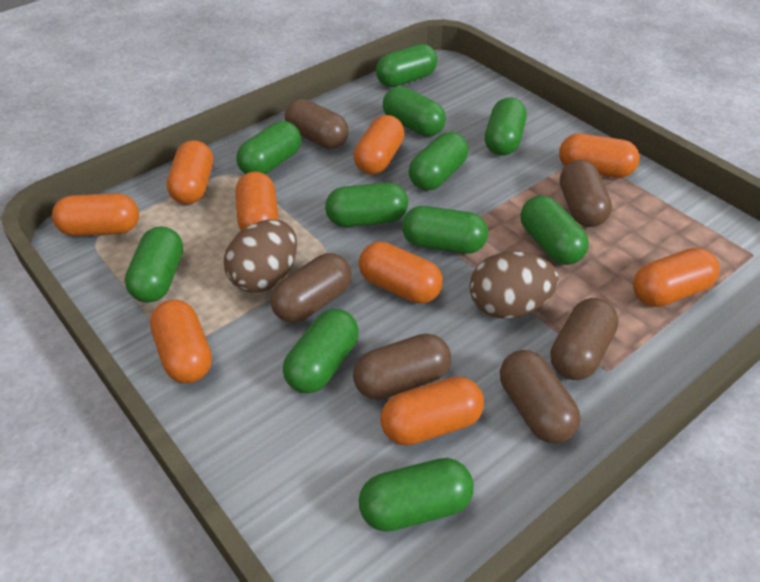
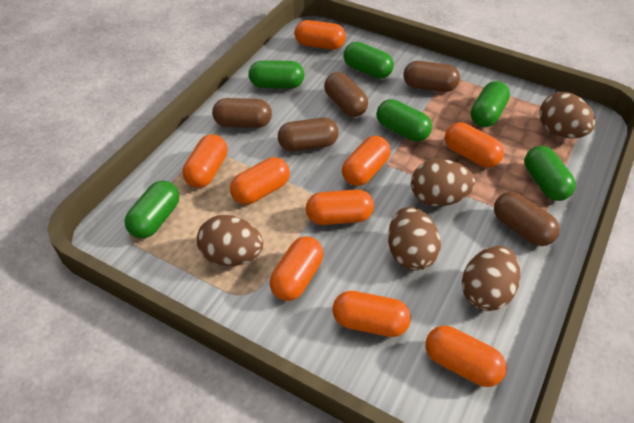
brown capsule: [270,253,352,323] [285,99,349,149] [353,334,451,400] [500,350,580,444] [550,298,619,380] [560,160,612,227] = 6 -> [212,98,272,128] [278,117,339,151] [324,72,368,117] [404,61,460,92] [494,192,560,246] = 5
brown egg: [224,219,297,293] [469,252,559,319] = 2 -> [197,215,263,266] [388,207,441,270] [411,159,475,206] [462,246,520,311] [539,92,595,138] = 5
green capsule: [125,226,183,302] [236,121,301,174] [283,309,359,393] [325,183,408,227] [359,458,474,532] [376,44,437,87] [383,87,446,136] [402,206,488,254] [409,132,468,190] [485,97,527,156] [521,195,589,265] = 11 -> [124,181,179,238] [249,60,304,88] [343,42,394,79] [377,99,432,141] [471,81,510,127] [525,146,576,201] = 6

